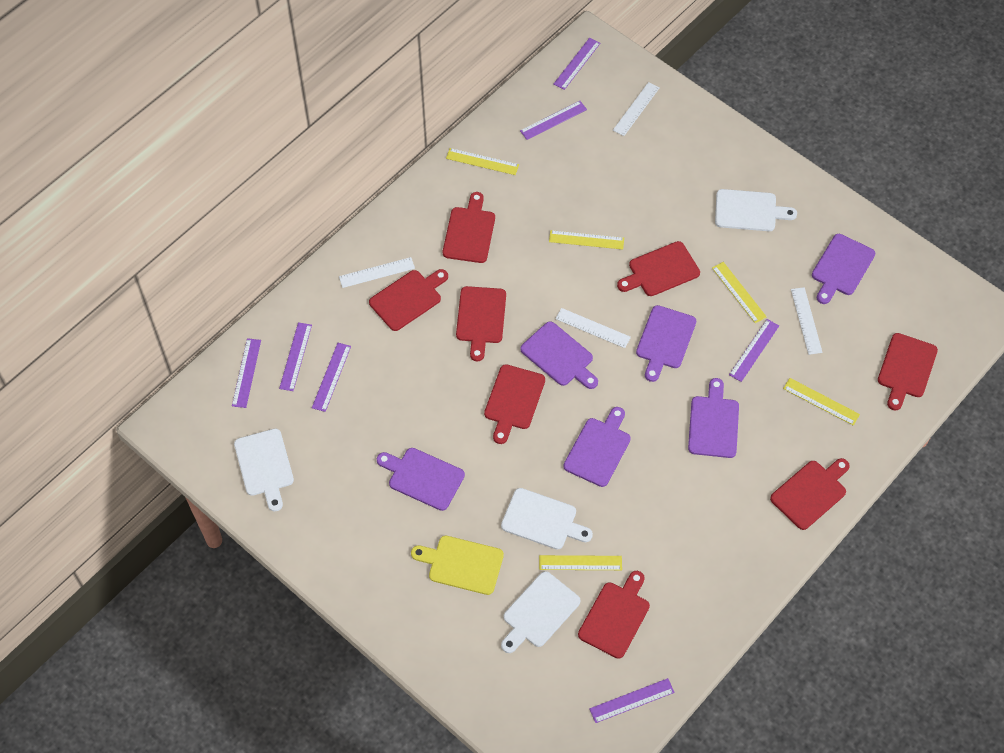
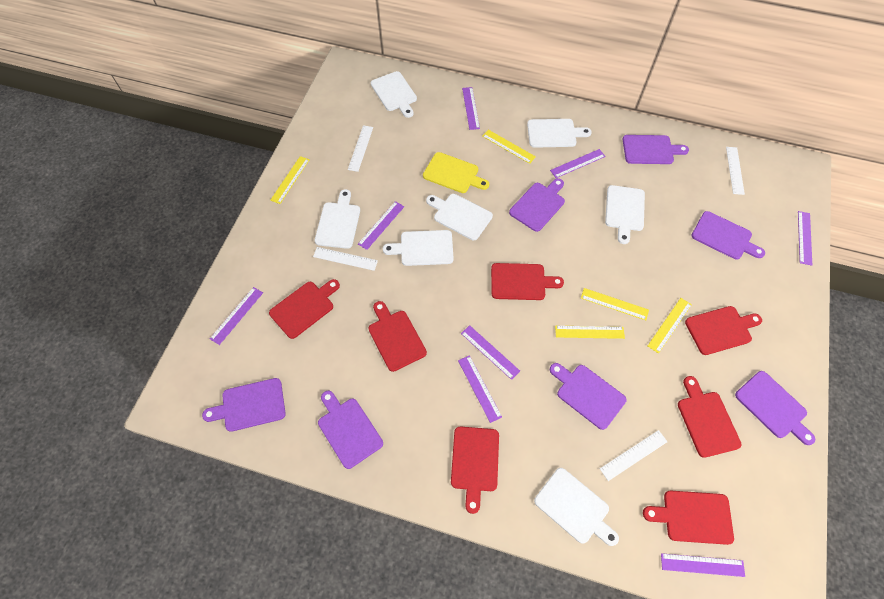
purple cutting board: [377,448,465,511] [520,322,598,389] [564,407,631,487] [636,305,696,382] [688,378,739,458] [812,234,875,304] = 6 -> [202,378,286,432] [318,391,383,469] [509,178,565,232] [550,363,627,430] [623,135,689,164] [691,211,765,260] [735,371,815,445] = 7
purple ruler: [232,338,261,408] [279,322,312,391] [312,343,351,412] [520,101,587,140] [553,38,600,90] [589,678,675,723] [729,319,779,382] = 7 -> [210,287,263,345] [358,201,404,250] [458,355,502,423] [461,325,520,380] [462,87,480,130] [550,149,606,178] [661,553,745,577] [798,211,812,266] = 8
red cutting board: [369,269,448,331] [443,192,495,263] [456,286,506,361] [484,364,545,444] [578,571,650,659] [617,241,700,296] [770,458,850,530] [878,333,938,411] = 8 -> [269,279,340,339] [369,301,427,372] [451,426,499,514] [491,263,564,300] [643,491,734,545] [678,376,742,458] [685,306,762,355] = 7
white cutting board: [234,429,294,511] [501,488,593,550] [501,571,580,653] [715,189,797,231] = 4 -> [315,189,360,249] [371,71,417,118] [383,230,454,266] [426,194,493,240] [527,119,592,148] [534,468,619,546] [605,185,645,244] = 7

